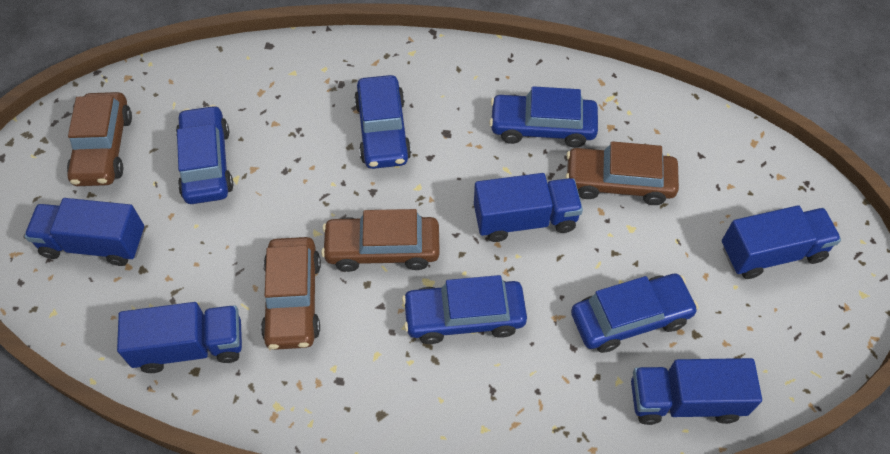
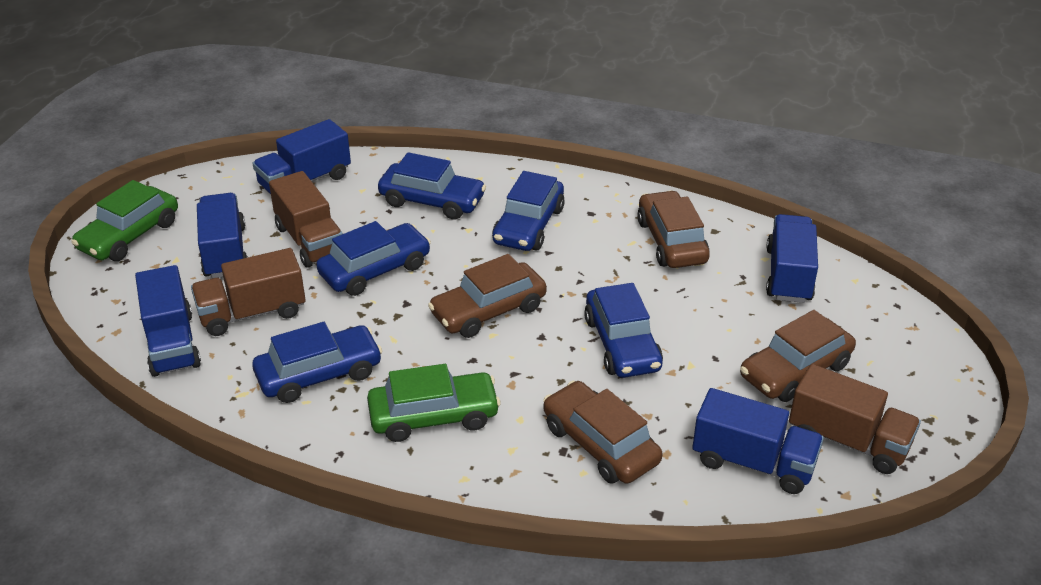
brown truck: none = 0 -> [191,248,306,336] [269,171,343,268] [789,364,921,474] = 3
green car: none = 0 -> [71,180,178,261] [367,364,501,442] = 2

